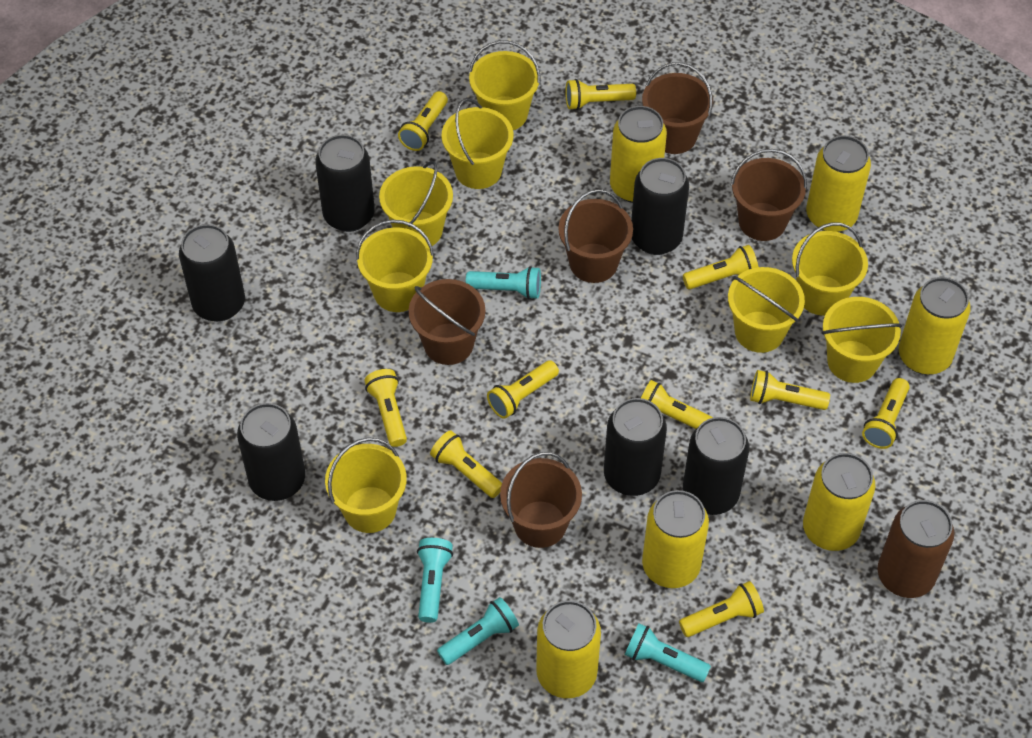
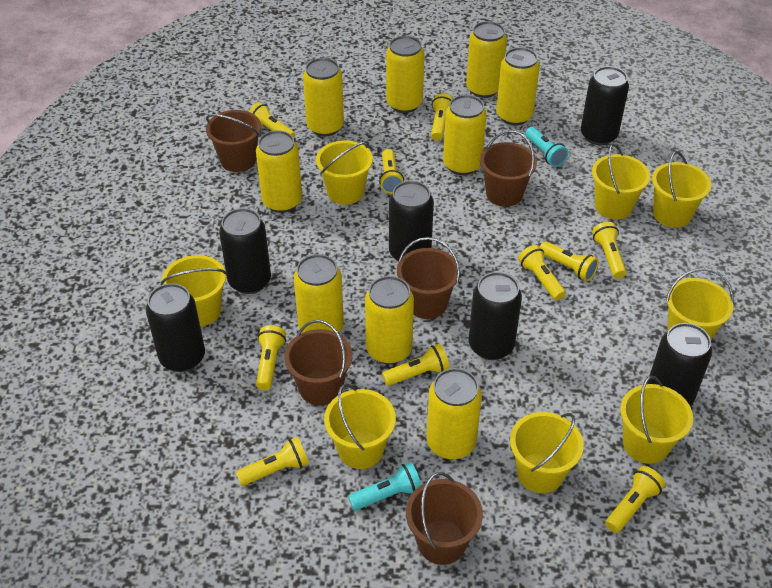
brown can: [878,500,955,598] = 1 -> none = 0
turquoise flashlight: [417,538,453,623] [437,597,519,665] [466,266,541,299] [625,623,711,682] = 4 -> [348,462,421,510] [525,127,568,167] = 2
yellow can: [536,600,601,698] [610,106,667,203] [642,490,709,588] [803,453,876,551] [806,135,871,232] [899,277,971,375] = 6 -> [256,130,302,213] [294,254,344,333] [303,58,344,136] [365,276,414,364] [386,36,425,113] [427,368,482,460] [443,95,487,175] [466,21,507,98] [496,47,540,125] = 9

